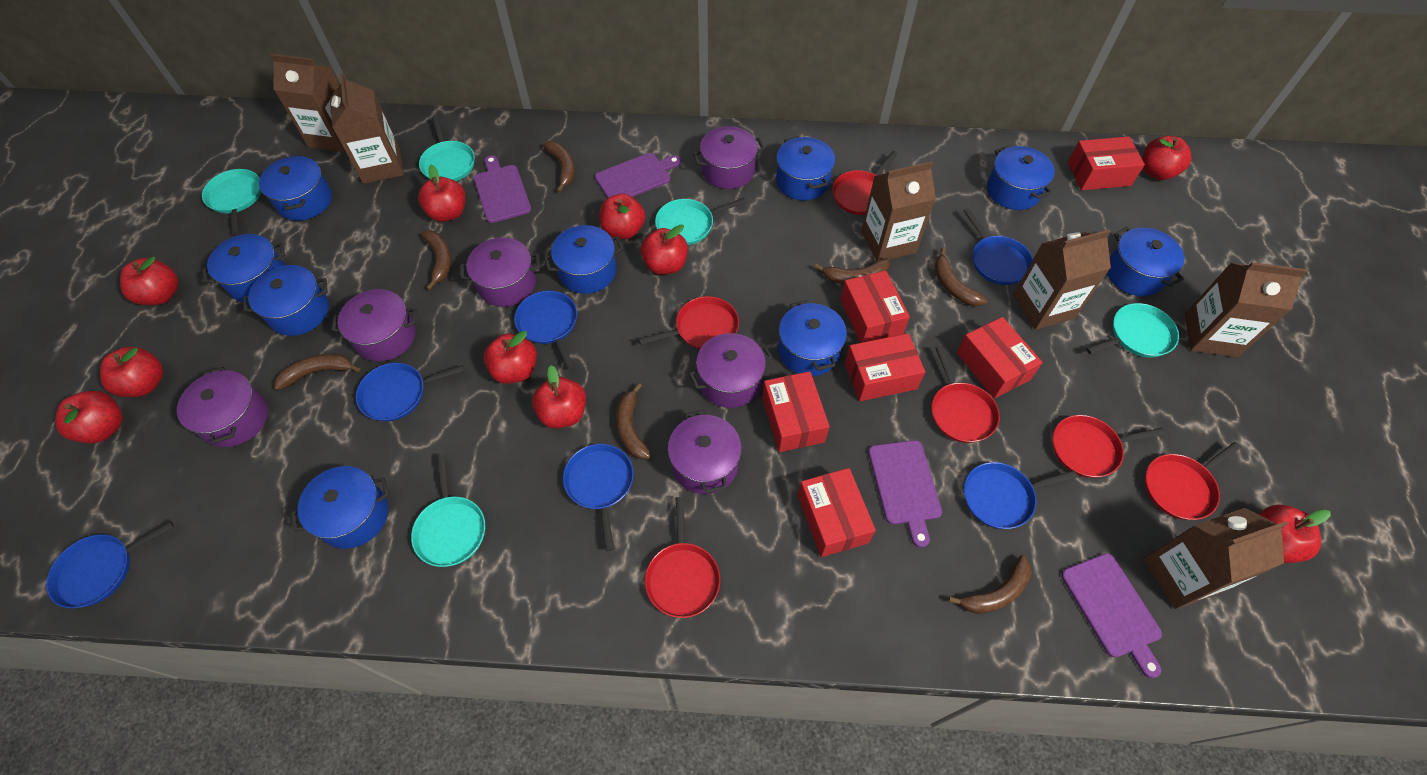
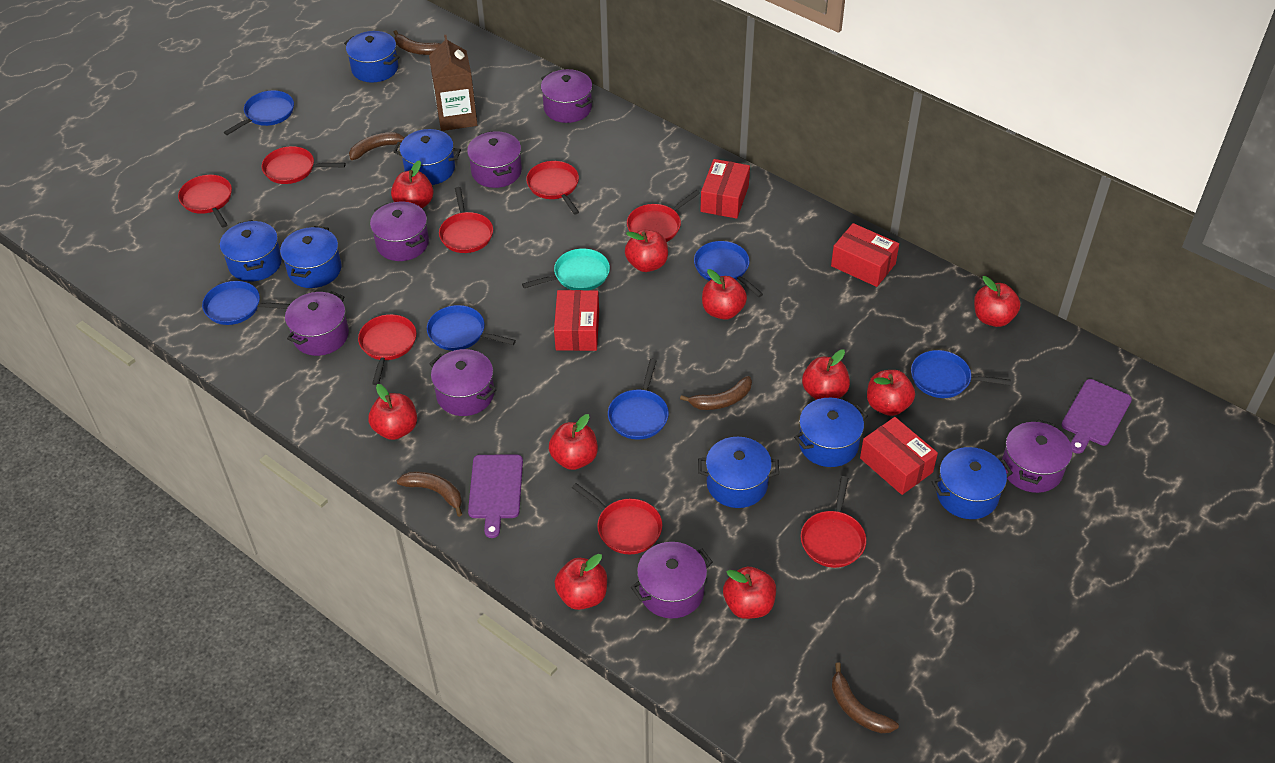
blue pot: [202,234,285,303] [243,265,329,336] [259,155,332,221] [291,466,389,549] [544,225,623,294] [776,136,835,200] [778,300,847,376] [987,146,1055,210] [1107,227,1185,296] = 9 -> [220,220,282,282] [280,226,342,288] [344,31,399,82] [393,129,461,185] [698,437,779,508] [794,398,868,467] [931,447,1013,519] = 7
brown banana: [274,354,360,390] [421,230,451,290] [543,141,575,192] [616,383,651,459] [815,258,890,284] [934,248,988,306] [948,555,1031,614] = 7 -> [349,132,404,160] [394,30,440,55] [397,471,462,517] [680,376,752,410] [832,663,899,733] = 5
brown carton: [270,54,345,152] [330,73,404,184] [861,161,936,261] [1013,229,1111,330] [1144,508,1288,609] [1185,262,1307,357] = 6 -> [429,35,478,131] = 1
purple cutting board: [474,155,531,223] [595,153,681,198] [868,440,942,548] [1061,553,1162,678] = 4 -> [468,455,523,538] [1061,379,1132,454] = 2
purple pot: [177,367,268,447] [331,289,417,361] [460,237,540,307] [668,410,742,494] [689,333,772,408] [693,126,765,189] = 6 -> [285,291,349,356] [370,202,429,261] [429,349,497,416] [467,131,522,188] [541,69,593,123] [631,542,713,619] [1002,419,1072,493] = 7
red box: [762,371,830,452] [798,468,876,557] [840,271,910,343] [845,333,925,401] [957,317,1043,399] [1068,137,1145,190] = 6 -> [554,290,599,351] [700,159,750,219] [831,223,899,287] [860,417,938,495] = 4
red pan: [639,296,739,349] [645,497,720,618] [832,151,898,215] [932,346,1000,443] [1053,415,1165,478] [1145,442,1241,520] = 6 -> [178,175,232,228] [262,146,346,184] [358,314,416,385] [439,187,493,253] [526,161,579,214] [572,483,662,554] [627,190,700,242] [801,476,866,568] = 8
turquoise pan: [202,169,261,234] [411,455,485,567] [419,116,475,181] [655,198,746,245] [1086,303,1179,358] = 5 -> [522,249,610,290] = 1

